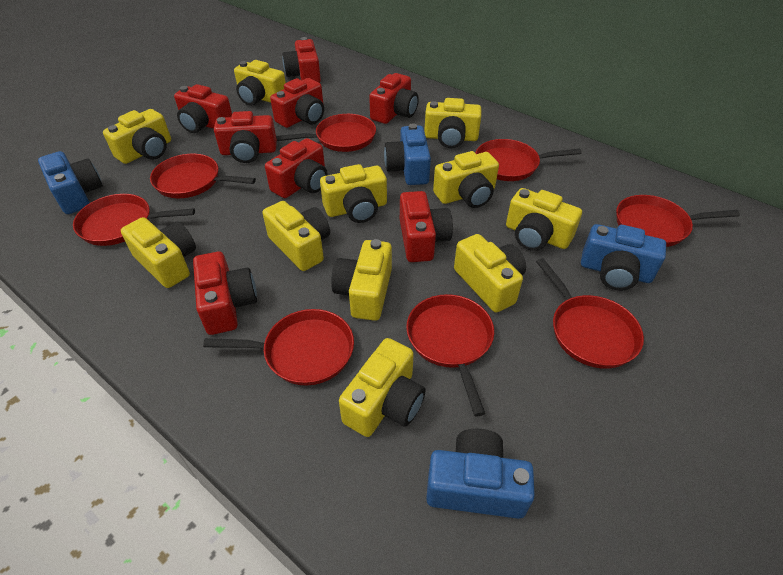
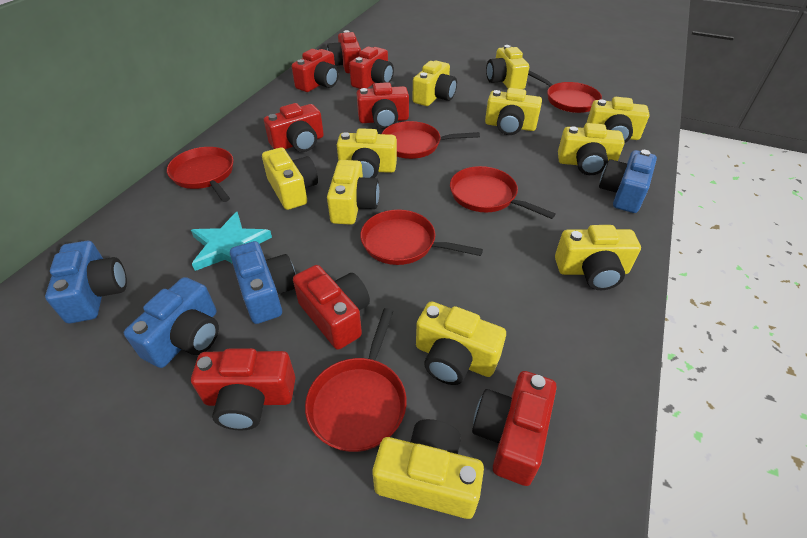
red pan: [73,194,195,246] [150,154,256,198] [203,309,354,386] [276,114,376,152] [406,294,494,417] [475,139,581,181] [536,258,644,369] [616,195,740,247] = 8 -> [167,147,233,202] [305,308,407,452] [360,210,483,265] [382,121,480,159] [450,166,556,219] [528,70,602,113] = 6
turquoise star: none = 0 -> [191,212,272,271] = 1

